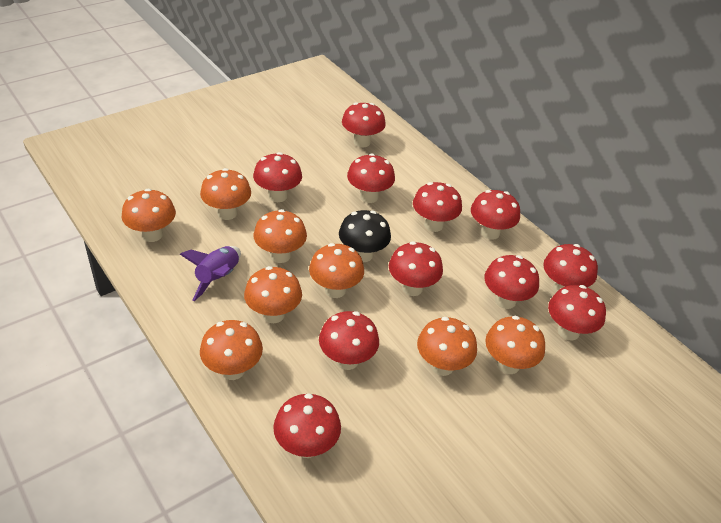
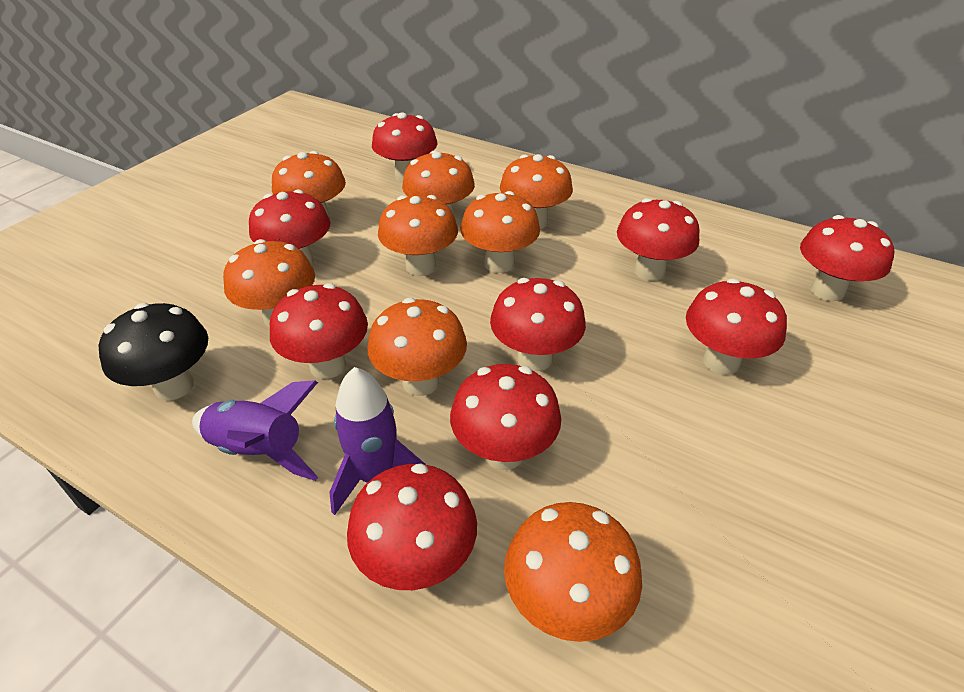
purple rocket: [180,246,241,301] = 1 -> [192,380,319,481] [329,367,426,515] = 2
red mushroom: [253,152,302,202] [273,393,341,458] [319,311,379,370] [342,102,386,147] [347,153,395,203] [389,241,443,296] [413,182,462,232] [471,190,520,240] [484,255,539,309] [543,244,598,293] [548,285,606,340] = 11 -> [249,189,330,266] [270,283,368,379] [347,463,477,590] [372,112,437,182] [450,364,561,470] [490,278,586,371] [617,198,699,281] [686,278,787,375] [800,215,894,301] = 9

